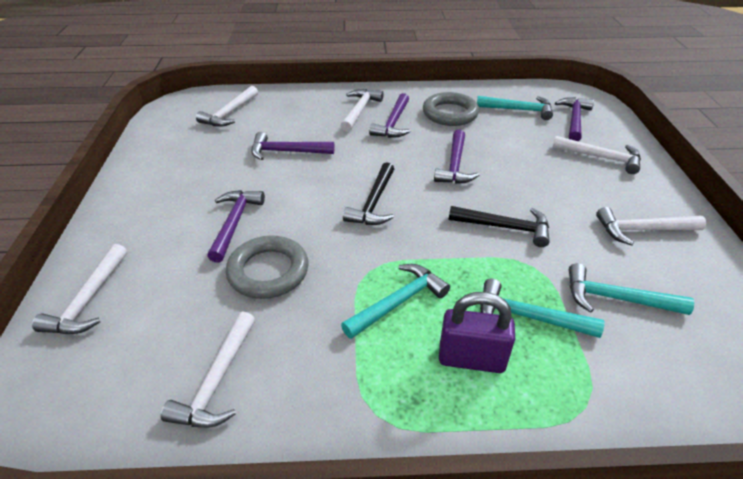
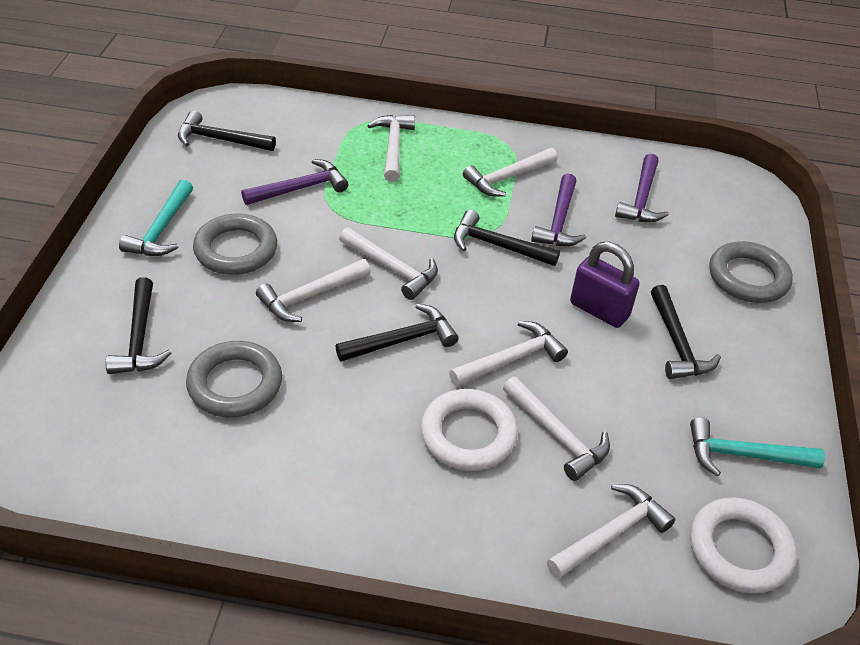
black hammer: [343,162,394,225] [449,206,550,247] = 2 -> [106,277,171,374] [178,110,276,151] [335,304,459,362] [454,210,560,266] [651,285,721,379] = 5
grey ring: [226,235,309,299] [423,92,479,126] = 2 -> [186,341,282,417] [193,214,277,275] [709,241,793,303] = 3
purple hammer: [207,190,265,263] [251,132,334,160] [369,93,411,138] [434,129,479,184] [555,97,594,141] = 5 -> [241,159,348,205] [531,173,586,246] [615,154,669,222] = 3
turquoise hammer: [341,264,450,339] [477,96,553,120] [480,279,604,338] [569,263,694,315] = 4 -> [119,179,193,256] [690,417,825,477] = 2
white hammer: [32,244,127,334] [161,311,255,428] [196,86,258,127] [341,89,384,132] [552,136,641,174] [596,207,706,245] = 6 -> [256,259,371,322] [339,227,438,300] [367,115,415,182] [449,321,568,387] [463,148,558,197] [503,377,610,481] [547,484,676,579] = 7
white ring: none = 0 -> [421,389,518,471] [690,497,797,594] = 2

